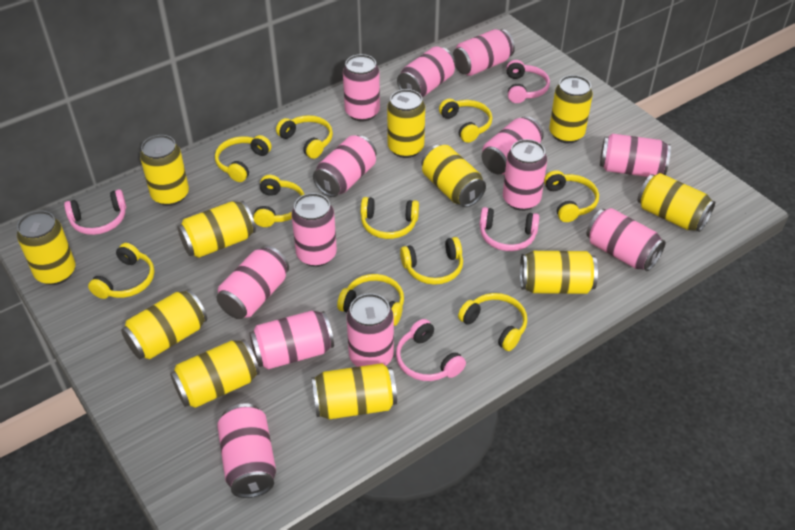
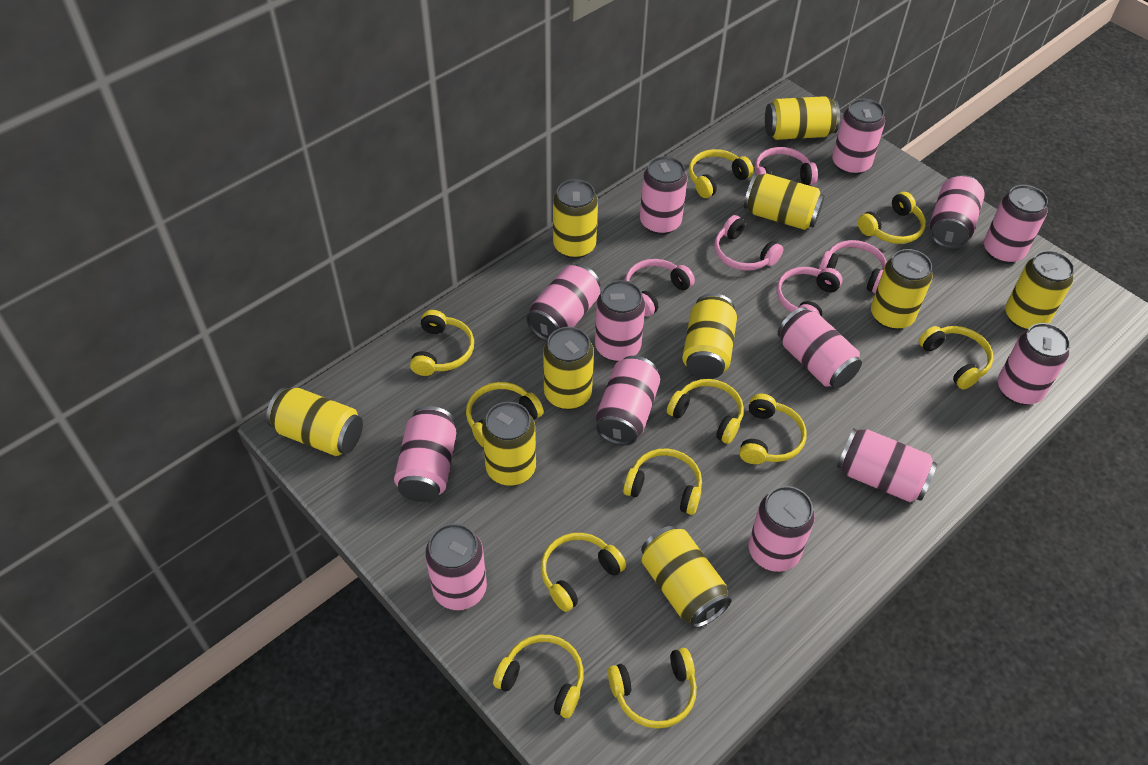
pink headphones: [64,189,126,235] [396,319,466,381] [480,207,539,251] [506,60,550,103] = 4 -> [625,259,695,317] [714,215,783,271] [755,147,818,185] [776,267,842,317] [819,240,887,293] = 5
yellow can: [17,211,75,285] [121,289,207,359] [140,135,189,206] [170,339,260,408] [178,201,256,258] [312,363,397,419] [387,89,425,158] [421,145,486,207] [520,251,598,294] [549,75,593,143] [637,173,715,232] = 11 -> [266,387,363,456] [482,401,536,486] [543,327,594,410] [553,179,598,259] [641,526,731,628] [682,293,737,379] [744,173,825,230] [765,96,840,140] [871,249,933,330] [1005,250,1074,331] = 10
yellow headphones: [88,243,154,299] [215,135,272,182] [253,175,305,227] [276,115,333,159] [337,274,404,326] [361,197,419,239] [400,237,463,285] [439,99,493,143] [458,293,527,351] [544,170,599,222] = 10 -> [410,310,474,376] [466,382,544,448] [493,635,584,718] [541,533,626,612] [608,648,697,729] [623,449,702,515] [667,379,744,444] [689,149,753,198] [739,394,806,464] [858,192,926,244] [918,326,993,390] = 11

